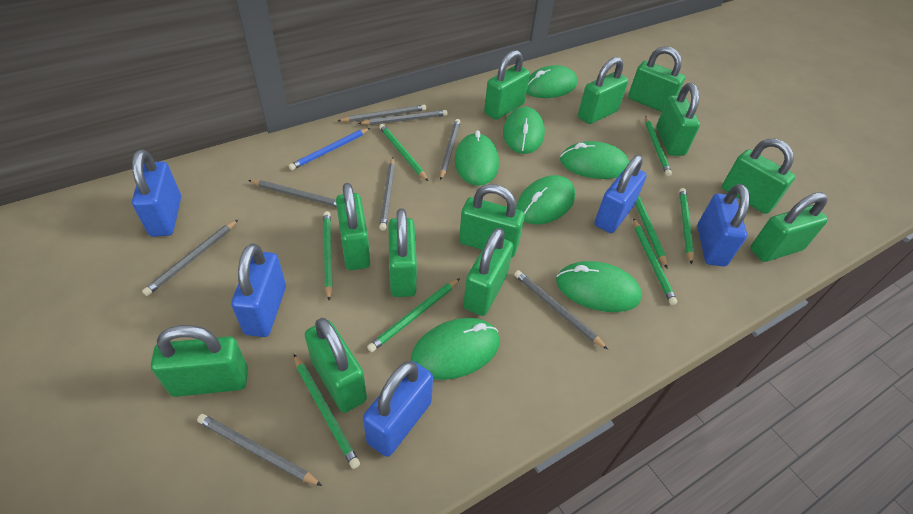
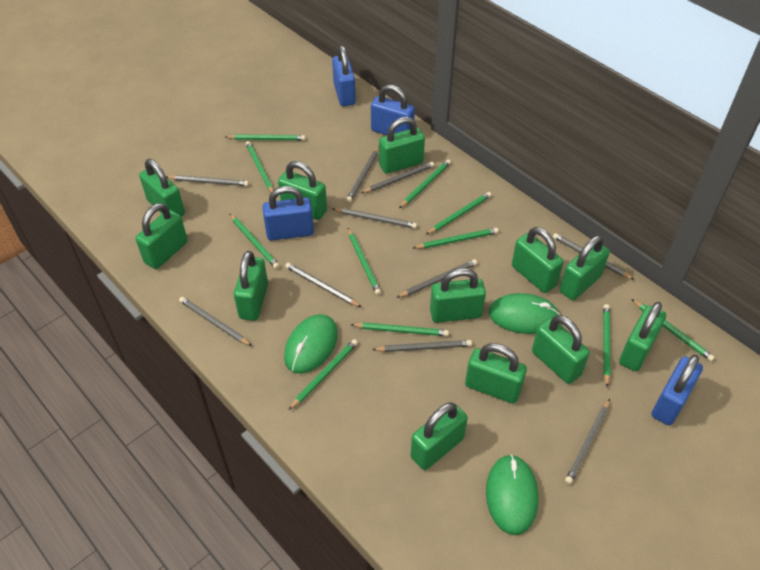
blue padlock: [132,150,181,237] [231,243,286,337] [363,361,433,457] [594,155,646,233] [697,184,750,267] = 5 -> [262,186,314,241] [332,46,356,106] [371,85,415,135] [651,355,703,426] = 4
blue pencil: [289,128,370,170] = 1 -> none = 0
green mouse: [411,318,500,380] [455,130,499,186] [503,106,545,154] [516,175,575,224] [527,65,577,98] [556,261,642,312] [560,141,629,179] = 7 -> [284,314,338,374] [486,454,538,535] [488,293,560,334] = 3
green pencil: [294,354,360,469] [323,211,333,301] [367,278,460,352] [379,124,428,181] [633,218,677,305] [635,196,667,268] [645,117,672,176] [679,188,694,264] = 8 -> [226,134,305,140] [230,214,280,269] [246,141,274,193] [289,339,358,410] [348,228,381,295] [350,322,449,336] [399,159,451,208] [413,228,499,249] [426,192,491,235] [603,304,610,387] [632,299,715,361] = 11
grey pencil: [142,220,238,296] [197,414,322,486] [248,180,337,207] [338,105,426,122] [358,110,448,125] [379,158,395,231] [440,119,460,181] [514,270,608,350] = 8 -> [167,175,249,186] [179,297,252,346] [285,263,361,307] [333,208,417,229] [346,146,379,202] [361,162,434,193] [372,340,472,352] [396,259,477,298] [553,233,634,280] [565,399,610,484] = 10

